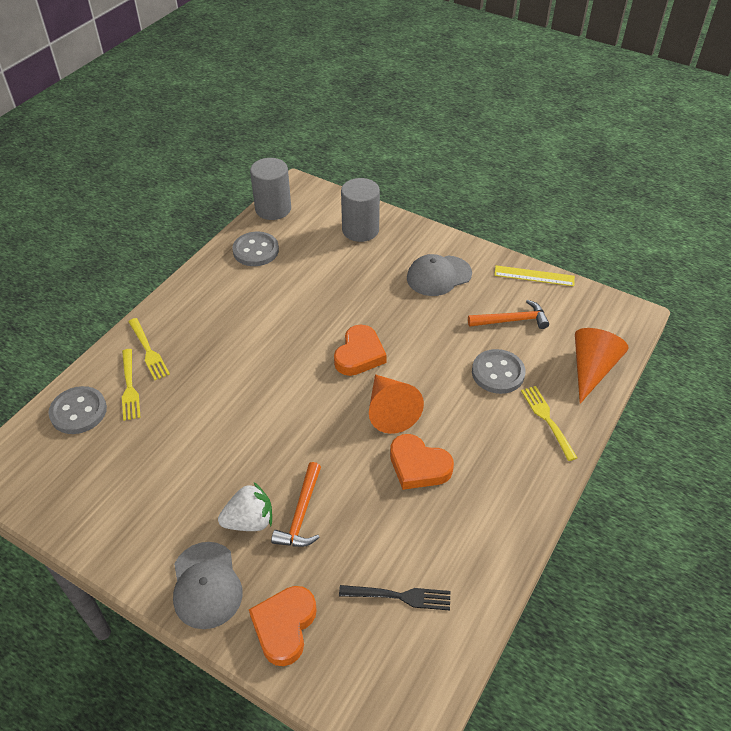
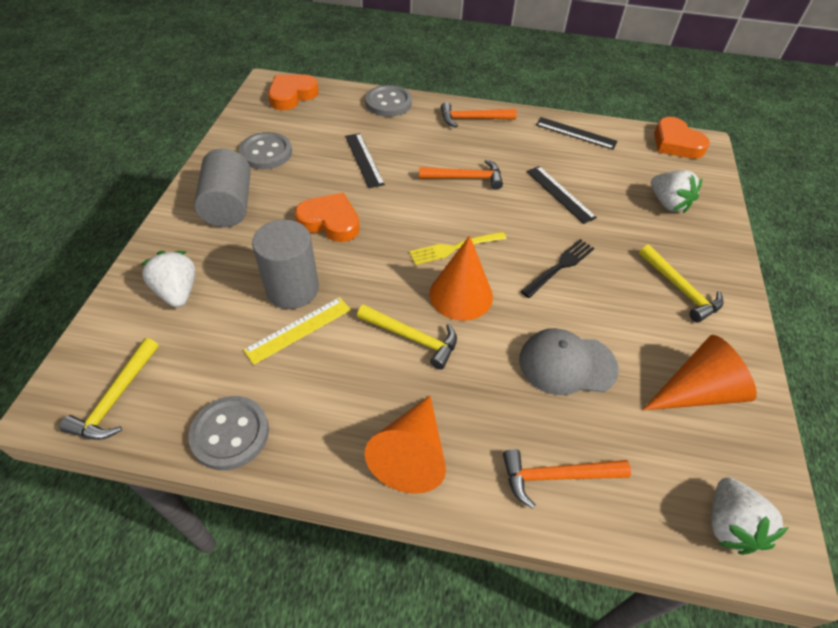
black ruler: none = 0 -> [345,133,385,188] [526,166,597,224] [536,117,617,150] = 3
grey cap: [173,542,243,629] [407,254,472,296] = 2 -> [519,328,619,395] = 1
orange cone: [369,374,424,434] [575,328,629,404] = 2 -> [364,396,446,494] [429,236,493,321] [643,335,757,410] = 3
orange hammer: [271,462,321,547] [468,300,549,329] = 2 -> [419,159,503,190] [441,102,517,127] [503,449,631,508] = 3
white strawberry: [218,482,272,531] = 1 -> [141,251,195,307] [651,170,702,213] [711,478,789,555] = 3
yellow fork: [122,349,140,421] [128,318,170,380] [521,386,577,461] = 3 -> [409,231,507,265] = 1
yellow hammer: none = 0 -> [60,338,159,440] [357,304,457,370] [639,245,724,323] = 3

